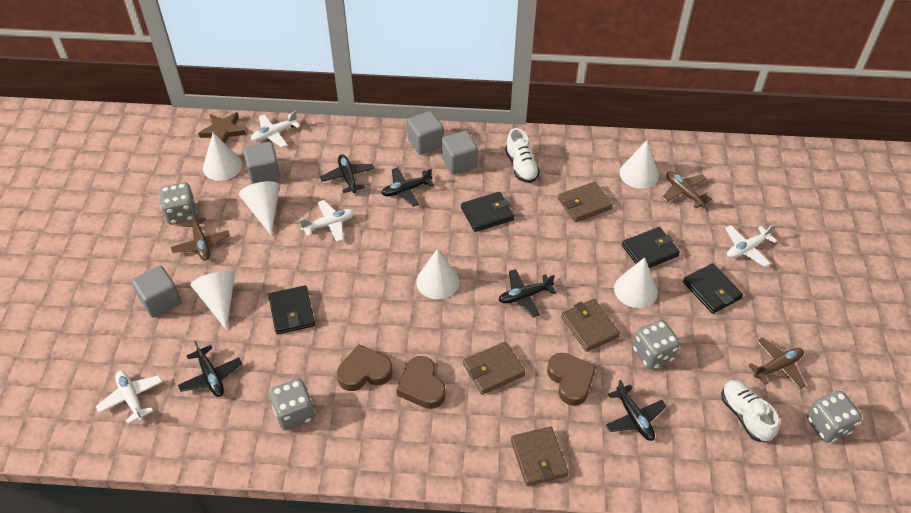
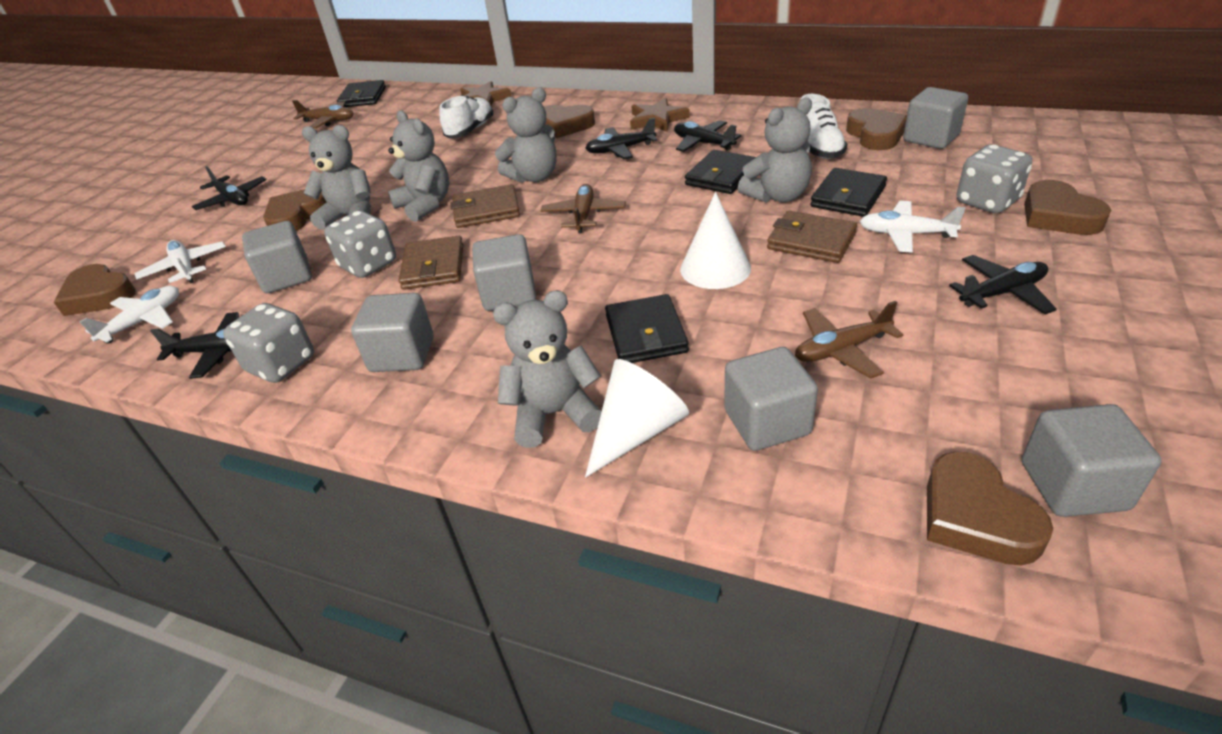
brown heart: [337,344,393,391] [396,356,446,409] [547,353,596,406] = 3 -> [54,264,136,316] [263,189,326,231] [544,105,595,138] [846,108,907,150] [927,451,1053,566] [1024,180,1111,235] = 6
brown star: [198,112,246,143] = 1 -> [460,81,512,106] [630,98,690,132] = 2
brown wallet: [463,341,525,395] [511,426,569,486] [558,182,613,222] [561,299,620,352] = 4 -> [399,236,463,290] [450,184,520,228] [767,211,857,263] = 3
grey cube: [132,266,181,318] [243,142,281,184] [407,111,444,155] [441,131,478,174] = 4 -> [242,221,312,293] [351,293,433,372] [472,234,536,311] [724,347,818,451] [903,87,968,149] [1022,404,1161,517] = 6
grey dice: [159,182,197,225] [269,379,315,430] [633,320,680,369] [806,391,862,443] = 4 -> [223,303,314,383] [324,211,396,278] [957,145,1032,213] = 3
grey teddy bear: none = 0 -> [302,125,371,230] [388,110,449,222] [493,290,601,448] [495,88,557,183] [738,98,812,203] = 5
white cone: [190,271,235,330] [203,132,242,181] [239,181,280,236] [416,249,459,299] [614,257,658,308] [619,140,659,189] = 6 -> [585,359,689,477] [680,192,751,289] = 2
white plane: [96,371,162,424] [251,111,300,148] [299,200,354,242] [725,224,777,267] = 4 -> [80,286,179,344] [135,240,226,283] [859,201,965,253] = 3

